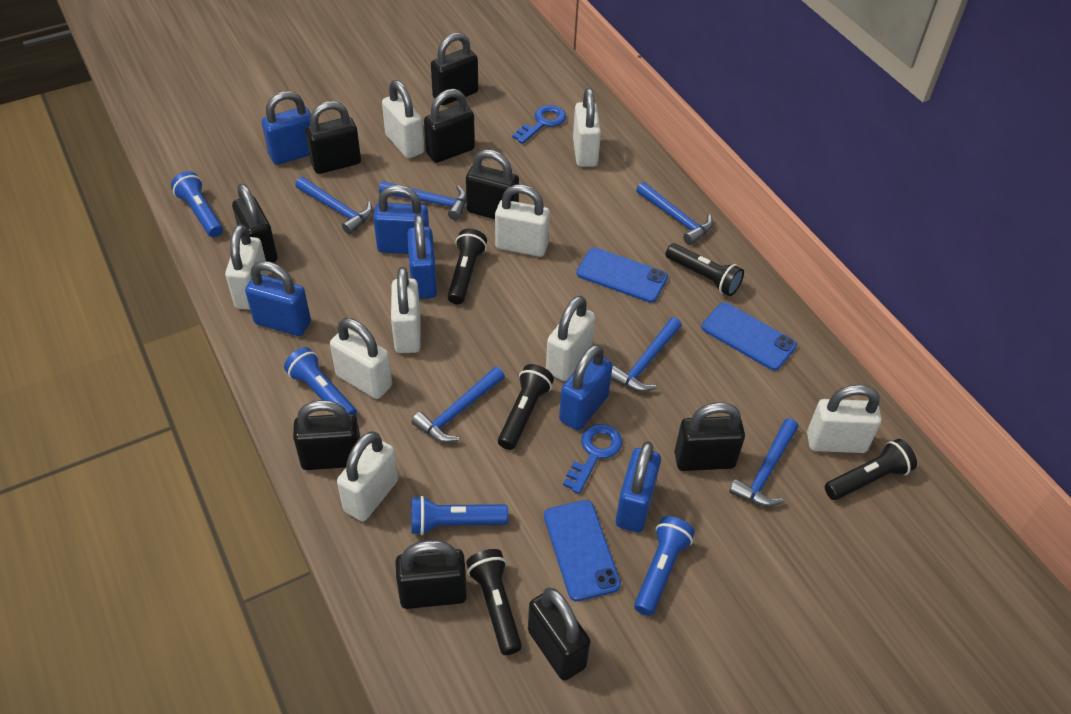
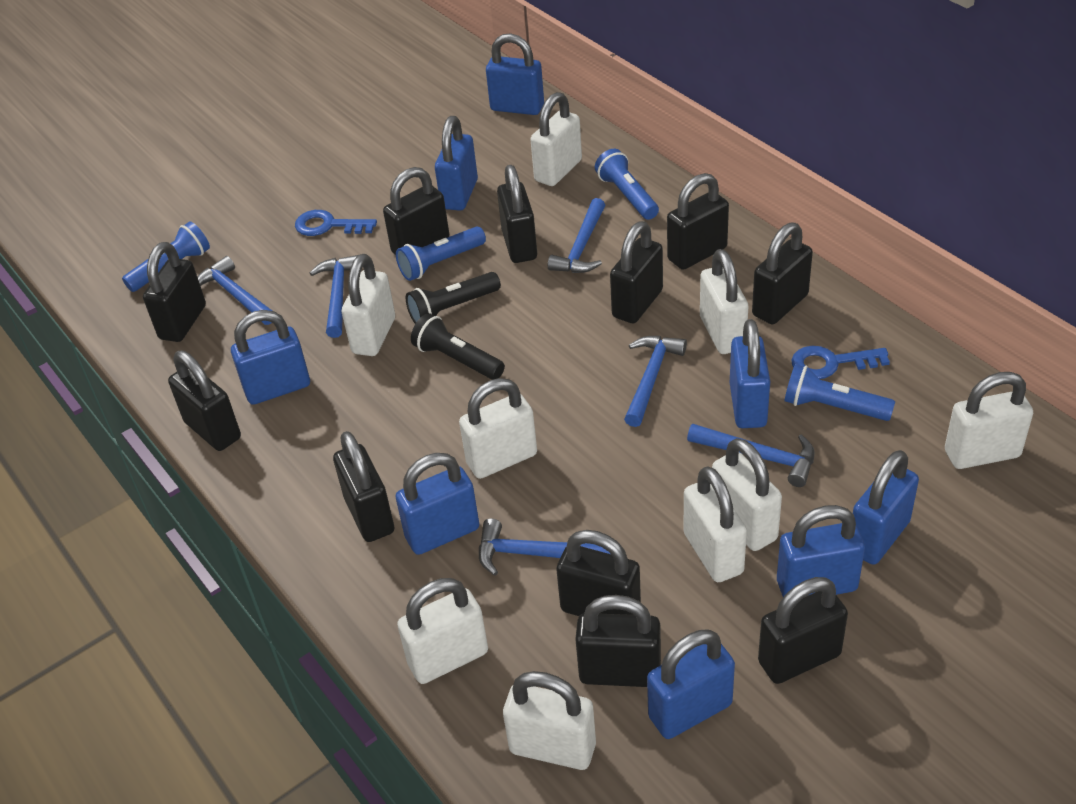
black flashlight: [448,229,487,304] [466,549,522,655] [498,364,554,450] [666,243,744,296] [825,439,917,500] = 5 -> [406,272,501,324] [411,313,505,380] = 2
black padlock: [232,184,278,263] [293,400,360,470] [305,101,361,174] [395,540,467,609] [424,89,475,163] [431,32,478,105] [466,150,519,219] [528,588,591,681] [675,402,745,471] = 9 -> [143,242,206,342] [168,351,241,451] [333,431,394,542] [383,167,449,255] [497,165,537,263] [556,530,641,616] [575,595,661,687] [610,221,663,323] [667,173,729,270] [752,223,813,324] [758,577,848,684] = 11
blue padlock: [245,261,311,336] [262,91,311,165] [373,185,429,254] [407,214,437,299] [559,344,613,431] [616,441,661,533] = 6 -> [231,310,310,405] [396,453,479,555] [435,116,478,211] [486,33,544,115] [647,629,735,739] [730,319,770,428] [777,505,865,597] [853,450,919,565] = 8
blue phone: [544,500,621,601] [576,248,668,303] [702,302,797,371] = 3 -> none = 0

